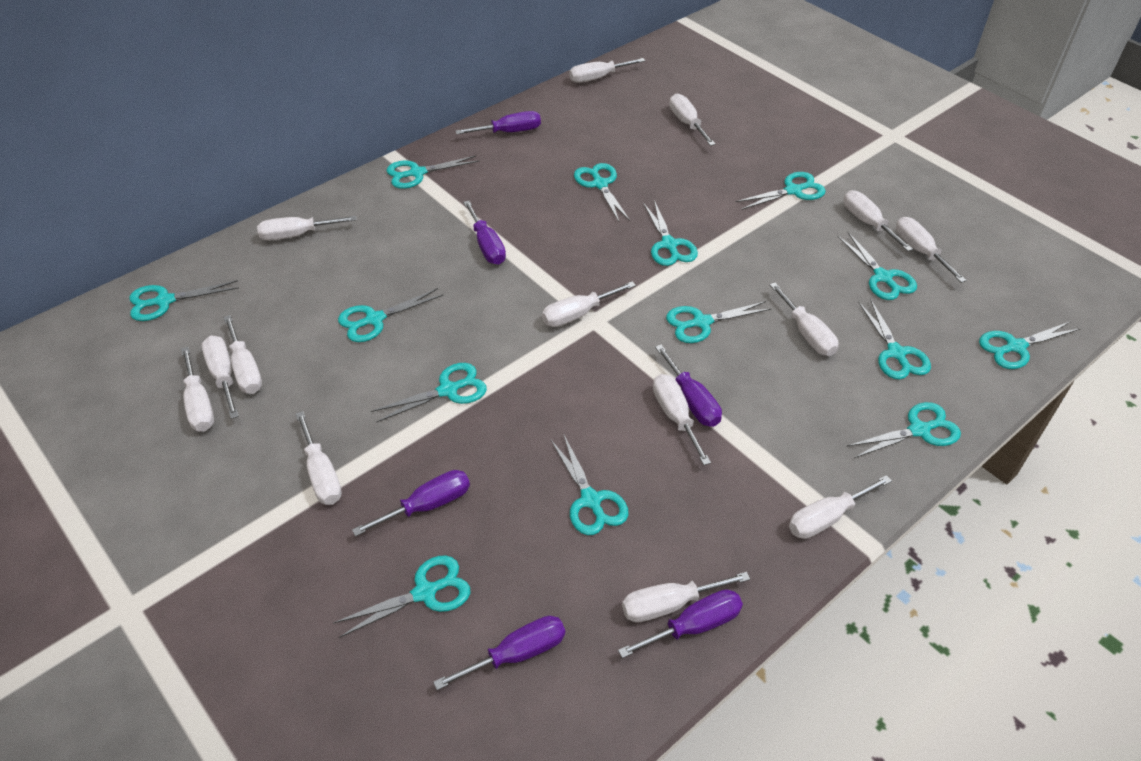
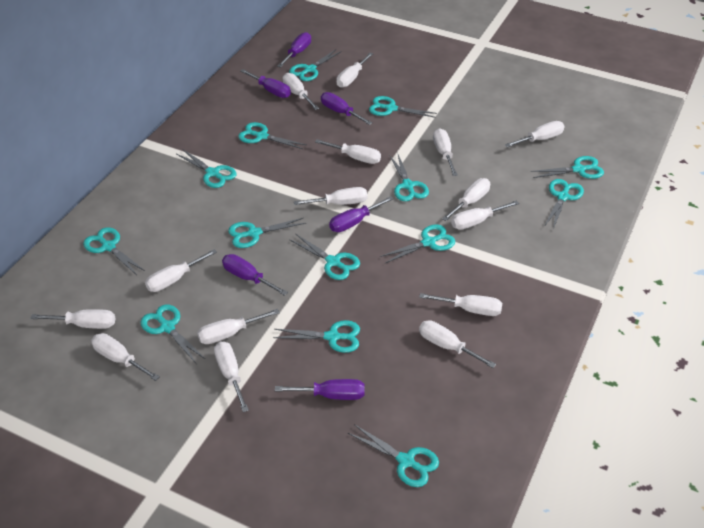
white screwdriver: [181,347,214,432] [202,336,239,419] [223,315,262,394] [257,216,357,241] [296,411,342,505] [542,281,636,327] [569,58,645,83] [622,572,750,622] [653,374,711,465] [669,94,716,146] [770,282,838,356] [789,475,892,539] [844,190,913,251] [896,217,967,283] = 14 -> [30,309,115,329] [91,333,160,381] [145,249,217,292] [197,309,280,344] [214,341,249,412] [283,73,319,110] [294,187,367,205] [315,139,381,164] [336,53,373,88] [419,293,502,316] [419,320,496,368] [433,128,458,176] [442,178,490,221] [451,200,519,230] [505,121,565,148] = 15

